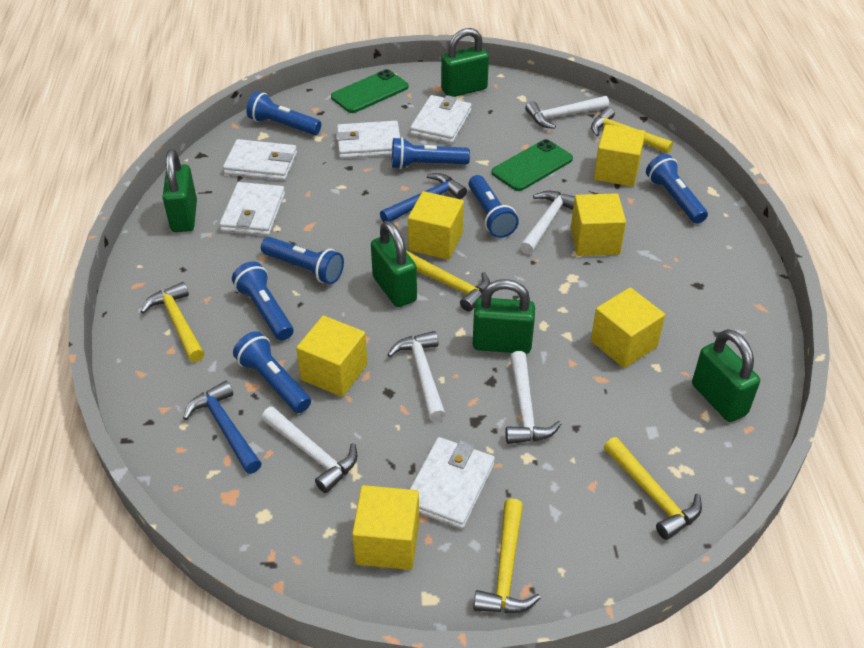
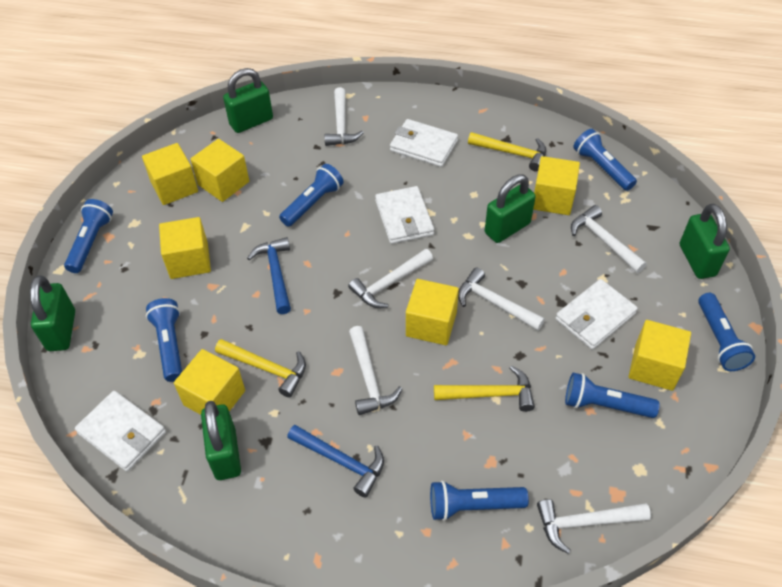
green phone: [331,69,408,113] [491,139,573,191] = 2 -> none = 0
white hammer: [261,406,358,493] [387,331,446,422] [505,351,561,444] [520,191,575,254] [525,96,609,129] = 5 -> [324,87,364,146] [348,249,433,308] [349,326,403,415] [458,268,545,331] [537,499,651,554] [571,205,647,273] = 6
white wallet: [220,182,285,236] [223,139,297,181] [336,121,400,159] [410,95,472,143] [410,437,495,529] = 5 -> [75,391,166,471] [375,186,434,244] [390,119,458,167] [555,279,638,349] = 4
yellow cube: [296,316,367,397] [352,485,419,570] [408,191,464,260] [571,193,626,256] [591,287,665,368] [594,124,645,187] = 6 -> [142,143,198,205] [159,217,211,279] [174,349,245,415] [190,139,249,202] [406,279,459,345] [533,156,580,215] [629,320,691,391] = 7
yellow hammer: [141,282,205,362] [406,251,490,312] [473,498,541,613] [591,107,673,154] [604,437,702,540] = 5 -> [215,339,306,397] [434,365,535,412] [468,132,546,172] = 3

